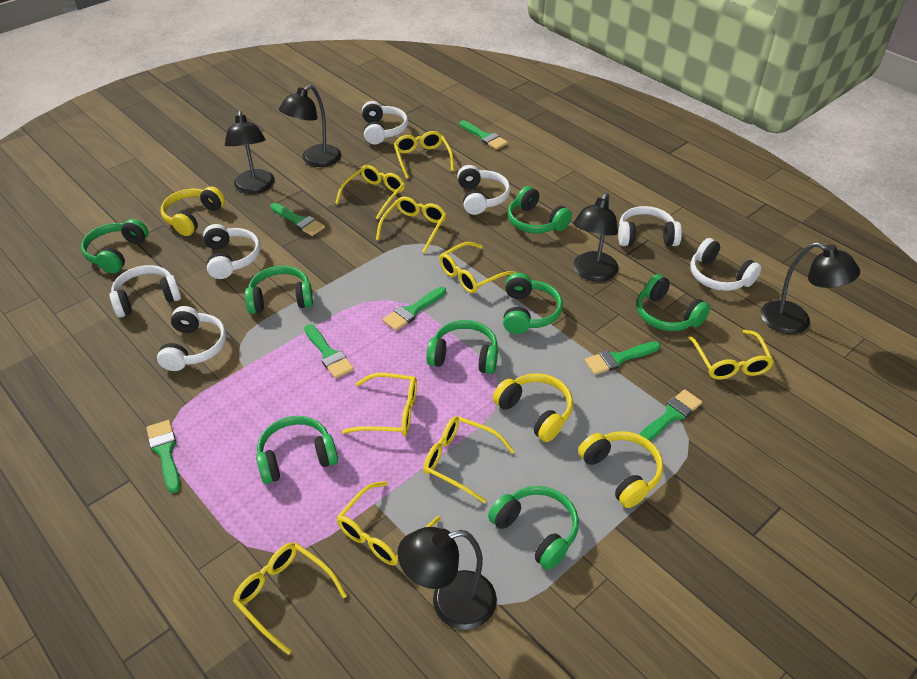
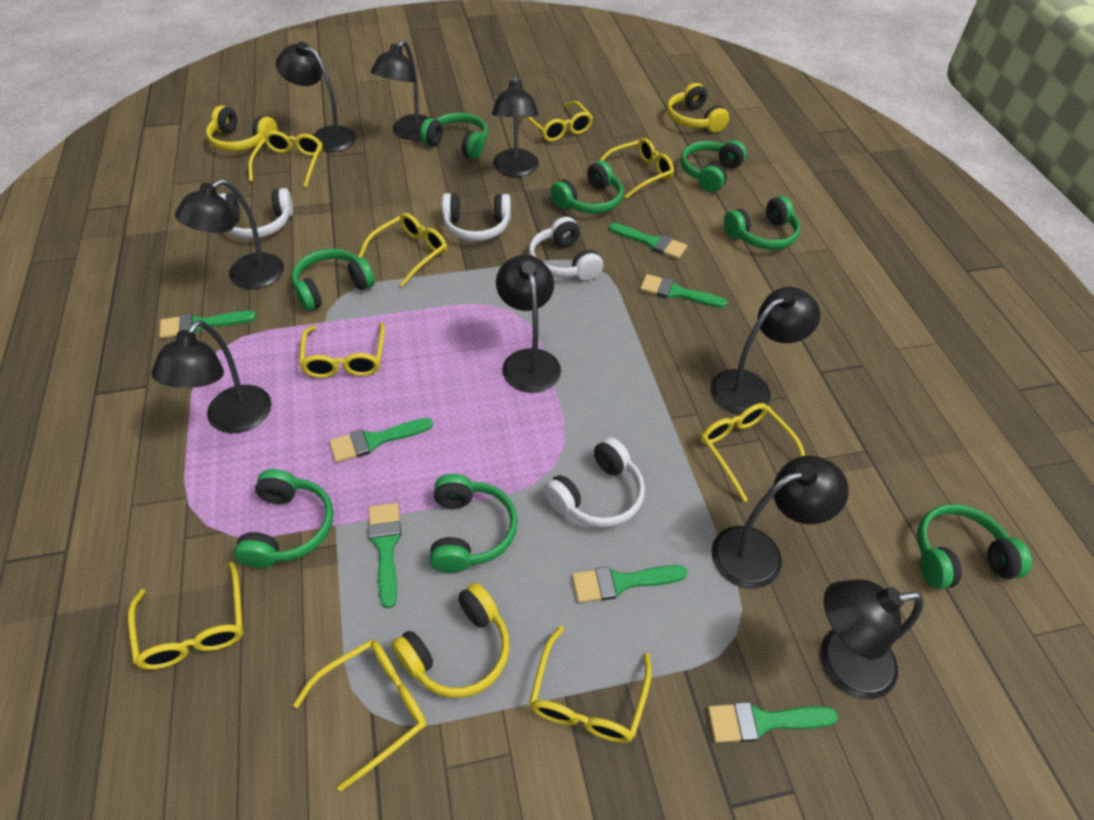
black lamp: [225,110,275,194] [279,85,341,167] [397,527,497,630] [573,193,619,282] [761,242,860,334] = 5 -> [151,320,271,433] [175,179,284,289] [276,42,356,152] [371,40,429,140] [492,75,539,177] [496,255,561,393] [711,287,820,414] [711,456,849,589] [820,580,924,699] = 9
white headphones: [109,265,181,318] [157,306,227,371] [203,224,260,279] [362,101,408,144] [457,165,510,215] [618,206,682,246] [690,238,761,291] = 7 -> [219,188,293,239] [442,193,511,241] [529,217,603,281] [543,437,645,528] = 4

